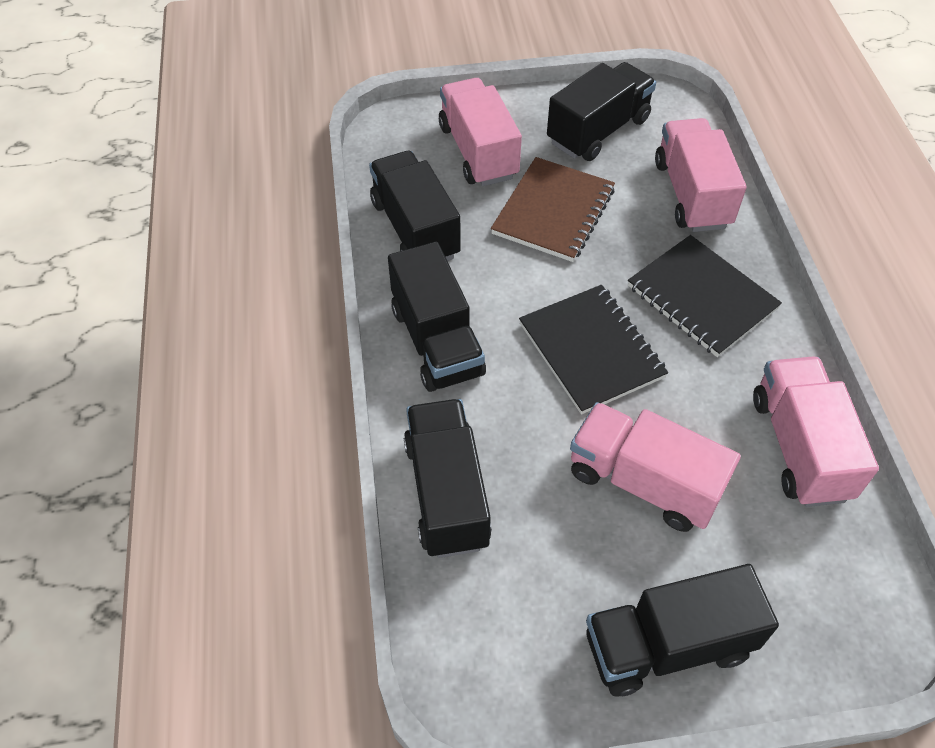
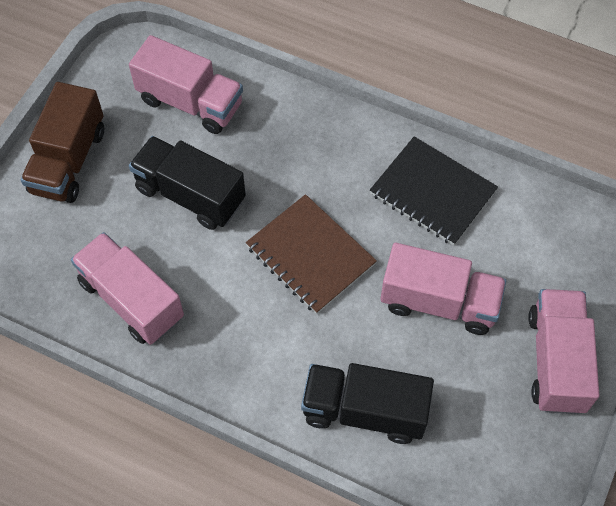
black notebook: [519,285,668,415] [628,235,782,357] = 2 -> [370,136,498,246] = 1
black truck: [369,151,461,261] [388,242,486,392] [404,399,492,558] [547,62,656,161] [586,564,779,697] = 5 -> [129,136,246,230] [301,363,434,444] = 2
brown truck: none = 0 -> [21,82,104,203] = 1

